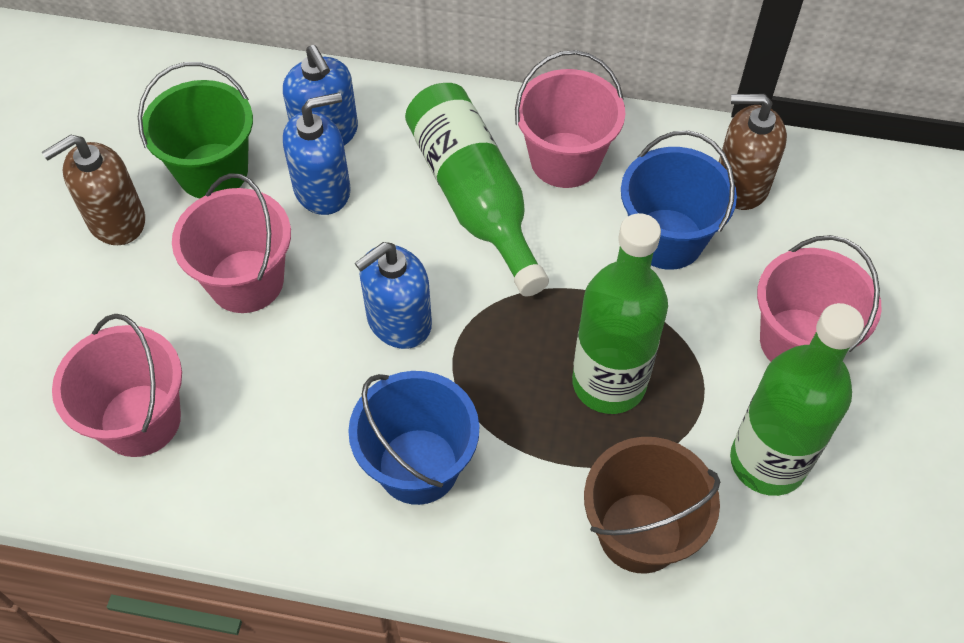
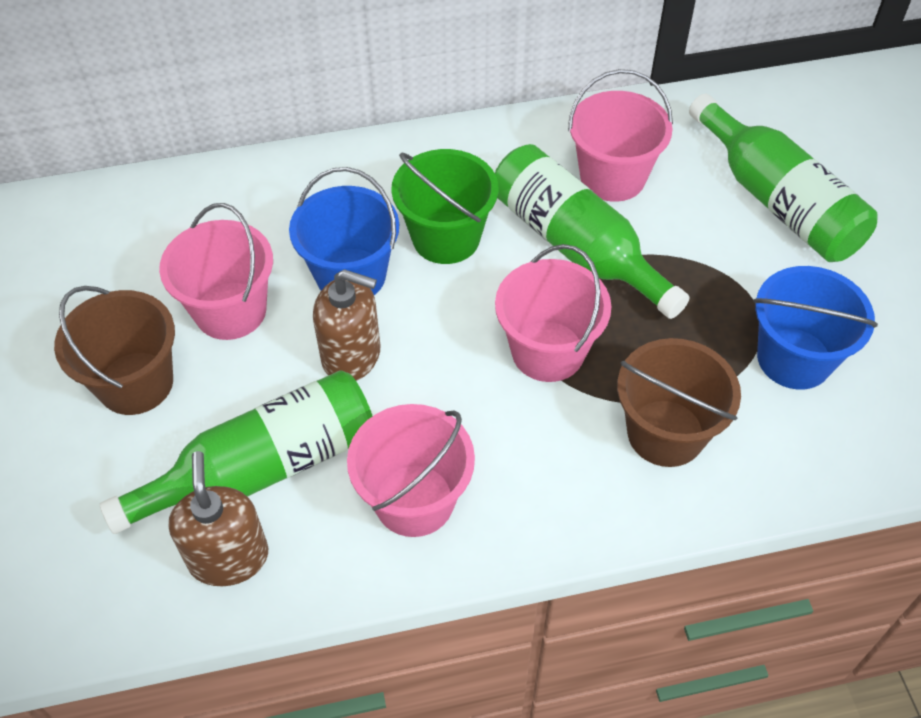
blue soap dispenser: [283,45,358,145] [283,92,351,215] [355,242,432,349] = 3 -> none = 0
brown bucket: [584,437,720,573] = 1 -> [54,286,175,415] [617,338,741,467] = 2

